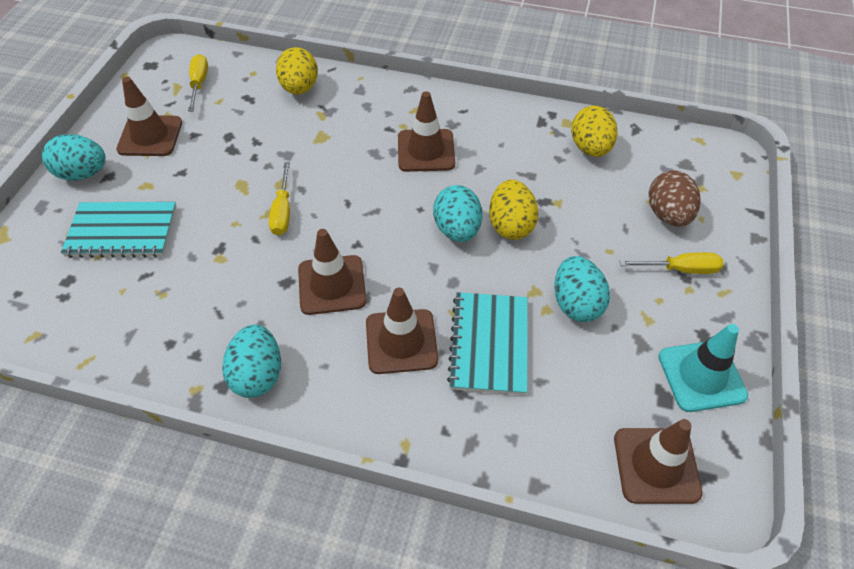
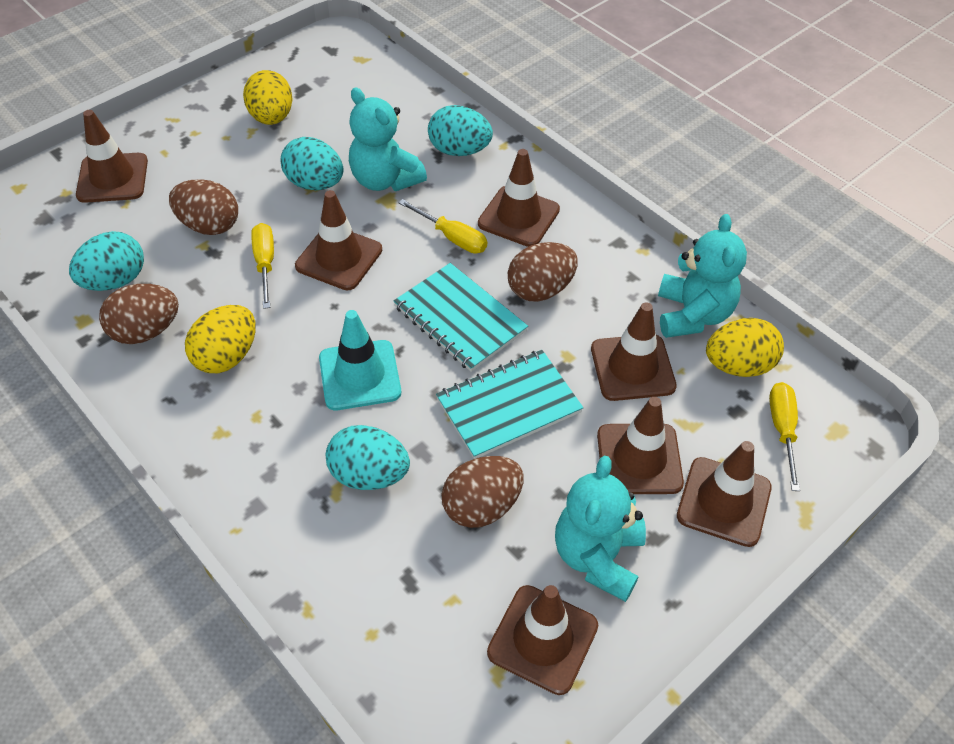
brown egg: [649,170,701,227] = 1 -> [99,284,179,344] [169,179,238,235] [441,456,524,528] [508,242,578,302] = 4
brown traffic cone: [116,77,182,156] [298,229,367,315] [366,288,438,374] [398,91,455,172] [614,419,703,504] = 5 -> [76,110,148,203] [295,190,382,290] [478,149,560,247] [487,585,598,695] [591,302,677,401] [597,397,684,494] [677,441,772,547] = 7
turquoise teddy bear: none = 0 -> [349,87,427,191] [555,455,646,602] [658,214,747,338] = 3

